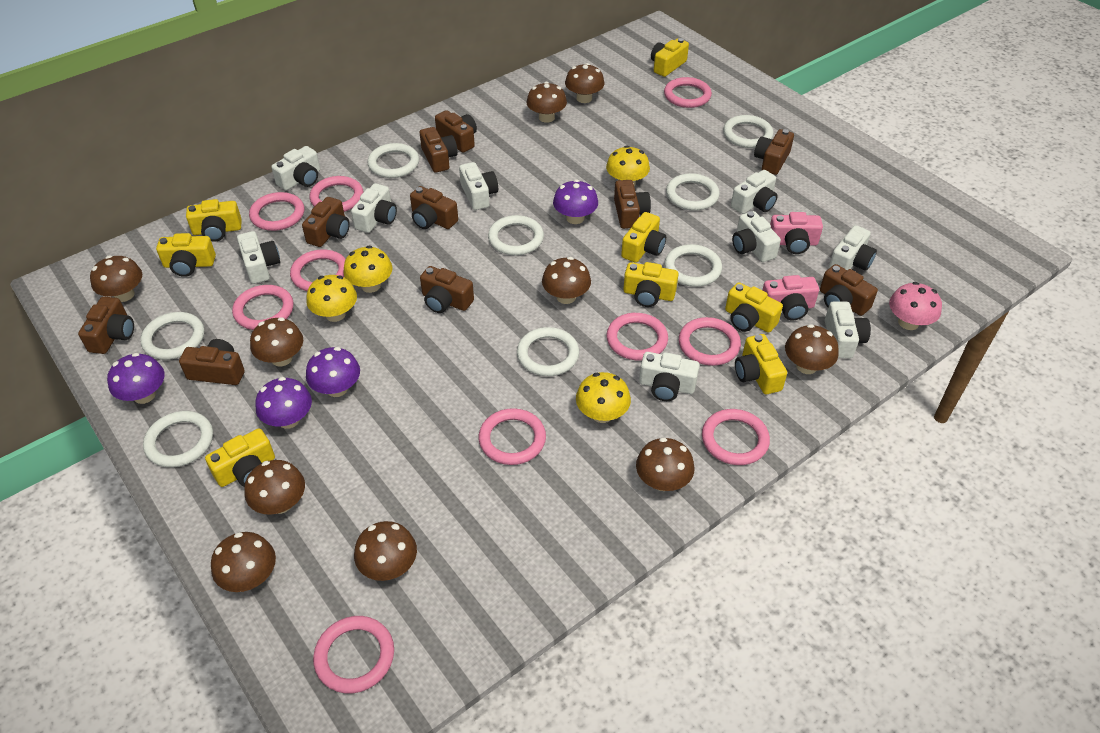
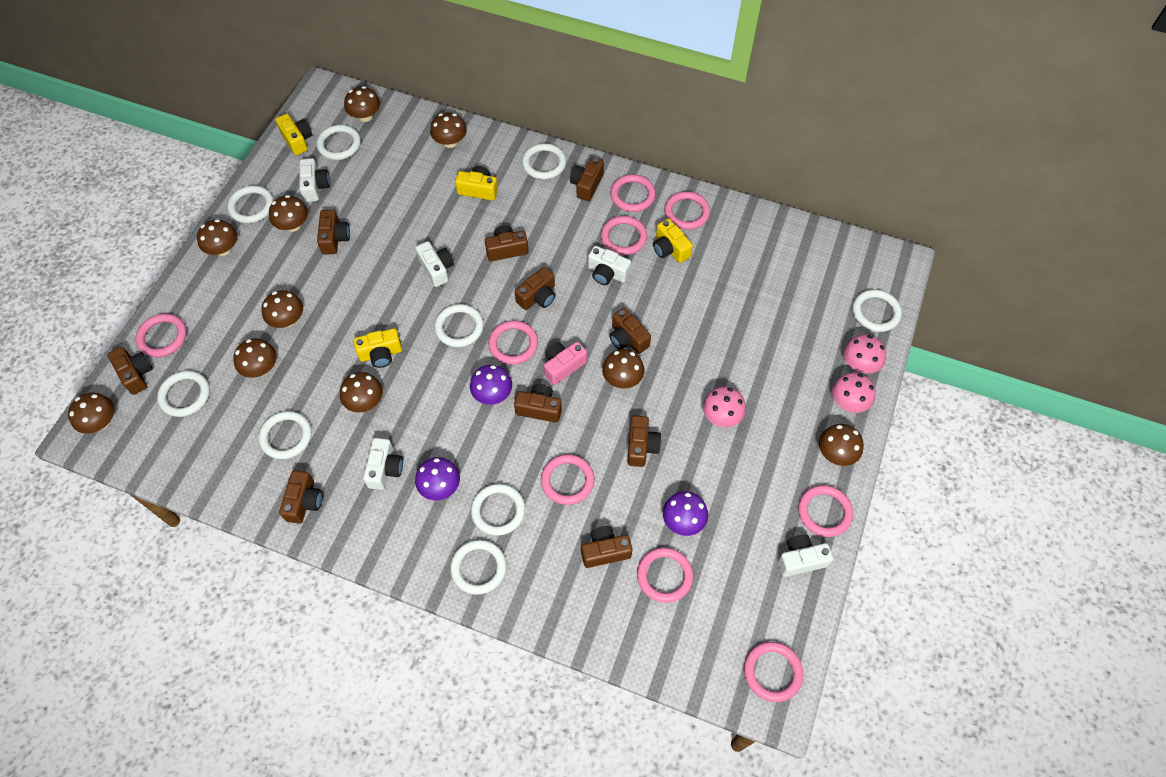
pink camera: [762,275,819,320] [770,212,823,254] = 2 -> [544,342,587,385] = 1
pink mushroom: [889,282,942,330] = 1 -> [703,386,746,427] [832,372,876,413] [844,335,886,374] = 3
pink ring: [232,285,293,330] [249,192,304,231] [290,249,346,291] [310,176,363,212] [313,616,394,693] [479,408,546,465] [606,313,668,360] [664,77,712,108] [679,317,741,366] [702,409,770,465] = 10 -> [136,314,187,357] [488,320,538,365] [541,454,594,505] [601,216,647,255] [610,174,656,212] [637,547,693,603] [664,191,710,230] [744,642,803,702] [798,485,853,537] = 9
purple mushroom: [107,353,165,404] [255,377,312,429] [306,347,360,397] [553,179,598,224] = 4 -> [415,457,460,500] [470,365,512,405] [663,491,708,536] = 3
white camera: [237,231,280,284] [271,146,320,190] [351,183,397,233] [459,162,498,210] [639,352,700,401] [731,170,778,214] [732,211,781,262] [825,301,871,358] [829,225,877,271] = 9 -> [299,158,330,202] [363,438,403,490] [415,241,454,287] [588,246,631,285] [778,534,833,577] = 5
white ring: [140,312,204,360] [143,411,213,468] [367,143,419,178] [488,215,544,255] [517,327,579,376] [664,244,722,287] [666,173,720,211] [723,115,773,148] = 8 -> [157,371,210,417] [227,185,274,223] [259,411,312,459] [316,125,361,160] [434,304,484,347] [450,540,507,595] [471,484,525,536] [522,143,566,180] [852,289,902,332] = 9
yellow camera: [156,233,216,277] [186,199,242,242] [205,428,275,487] [621,212,666,263] [623,262,679,307] [651,38,689,77] [725,282,783,333] [735,334,787,394] = 8 -> [275,114,312,155] [353,328,402,368] [455,166,498,201] [653,219,693,263] = 4
yellow mushroom: [306,275,357,322] [343,246,393,293] [576,372,631,423] [606,145,650,186] = 4 -> none = 0

